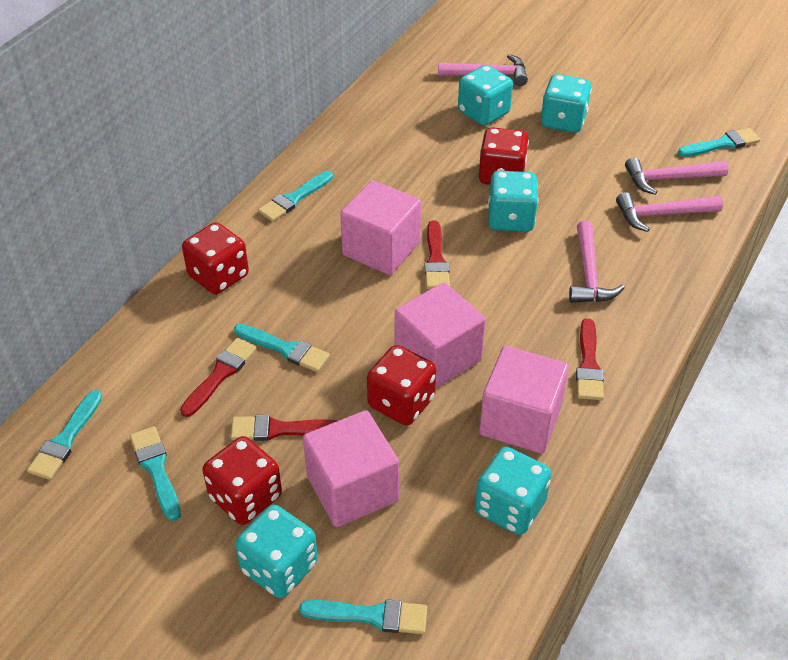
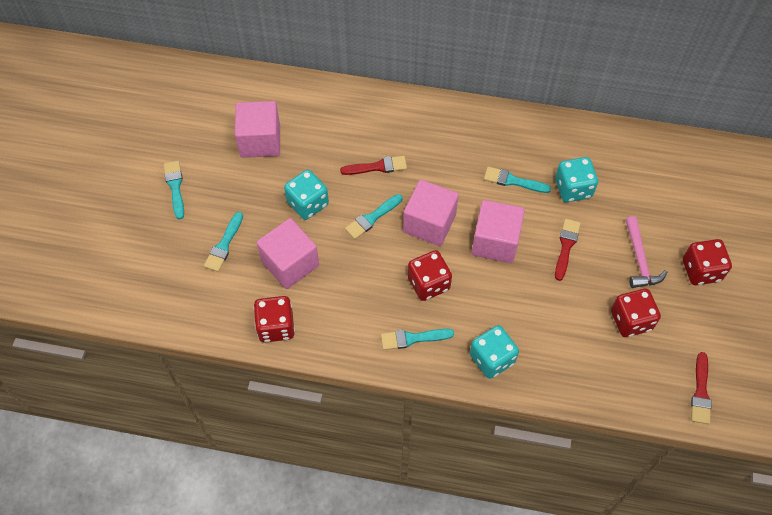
pink hammer: [438,54,528,86] [569,221,625,303] [616,192,723,232] [625,157,728,195] = 4 -> [625,216,668,288] = 1
red brush: [180,338,257,417] [231,415,337,441] [424,220,450,289] [576,318,604,400] = 4 -> [340,156,407,175] [555,219,581,281] [691,352,712,424] = 3
turquoise brush: [27,390,102,480] [130,426,181,521] [234,324,330,372] [258,171,333,222] [299,599,428,634] [678,128,760,157] = 6 -> [164,161,184,219] [204,212,243,272] [345,194,403,239] [381,329,454,350] [484,167,551,193] = 5
turquoise dice: [235,505,318,598] [458,65,513,126] [475,447,551,535] [488,171,538,232] [541,74,592,133] = 5 -> [284,170,329,220] [470,325,519,379] [555,157,598,202] = 3

